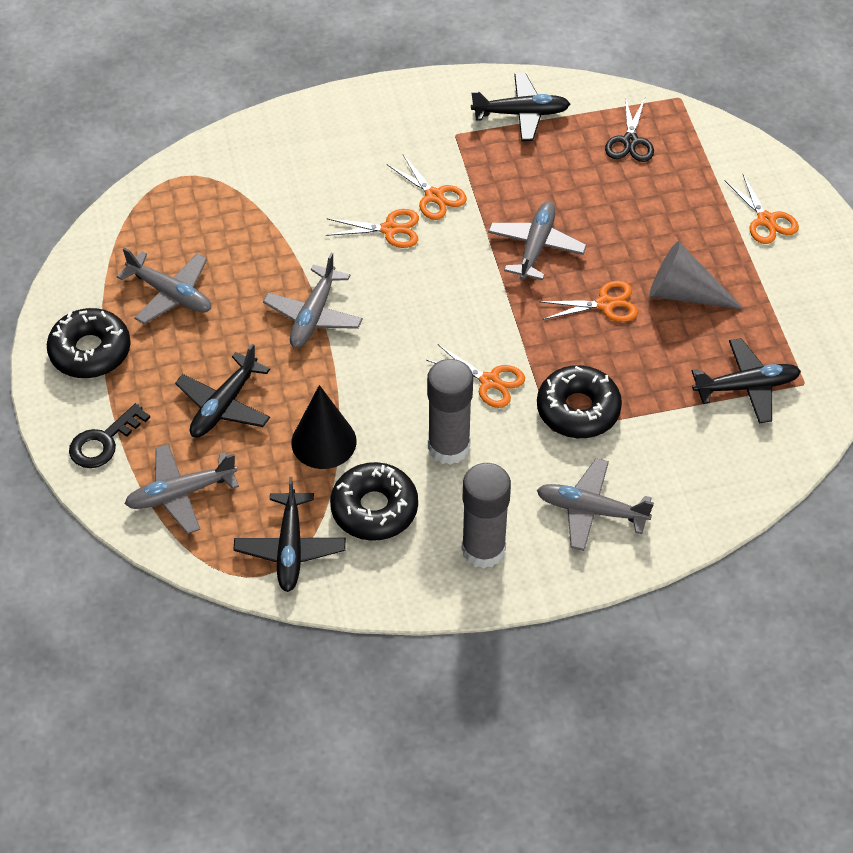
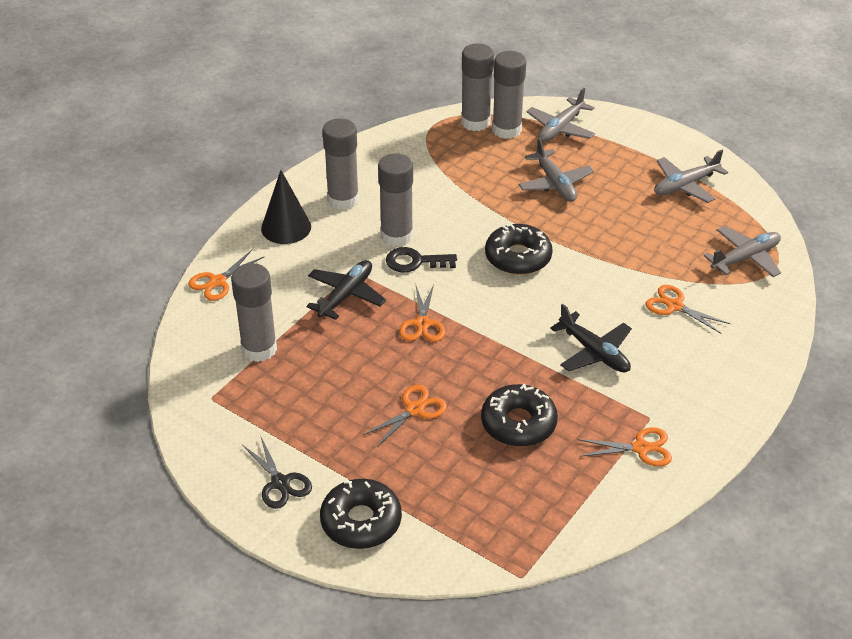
black plane: [175,343,270,437] [233,477,346,592] [471,73,570,141] [692,338,801,423] = 4 -> [306,260,386,320] [550,304,632,372] = 2
grey cone: [649,241,744,310] = 1 -> none = 0
grey glue stick: [427,359,473,465] [462,463,511,569] = 2 -> [231,263,277,362] [322,118,359,210] [378,153,413,247] [461,43,494,131] [492,51,526,139] = 5
grey plane: [117,248,211,324] [125,444,239,534] [263,253,363,348] [488,202,587,280] [537,458,654,551] = 5 -> [519,138,594,202] [527,88,595,142] [654,150,728,203] [704,226,781,277] = 4

